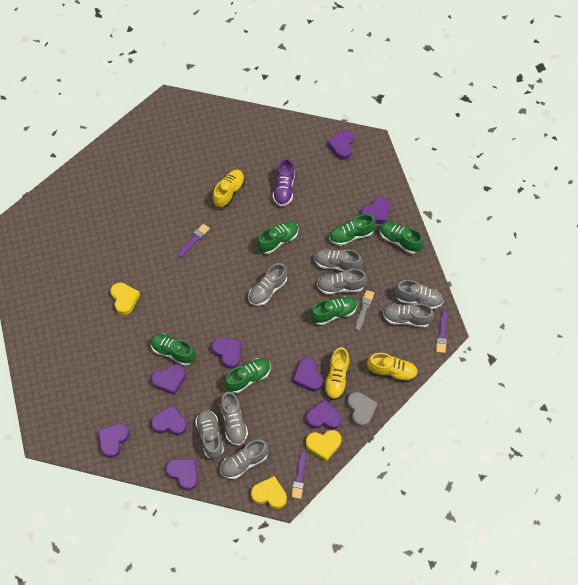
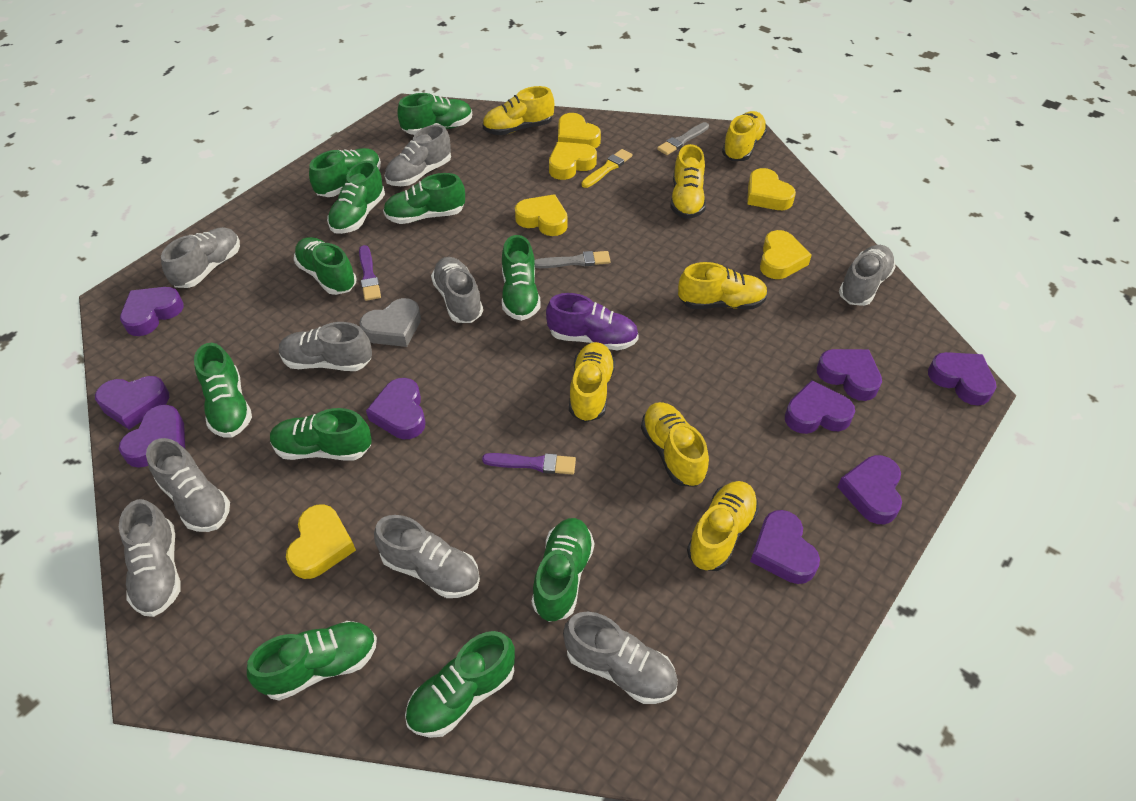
green shoe: [150,334,196,366] [224,358,271,393] [257,221,299,254] [310,296,357,325] [329,214,376,246] [380,221,424,254] = 6 -> [194,343,252,438] [247,621,377,701] [270,408,372,460] [294,237,356,295] [309,148,381,197] [327,160,385,234] [383,173,465,224] [397,93,472,135] [405,631,515,738] [502,235,541,321] [532,518,594,622] = 11
grey brush: [355,290,374,331] = 1 -> [535,251,610,268] [657,122,709,155] = 2
grey shoe: [195,410,224,459] [220,392,248,446] [220,440,269,479] [249,263,287,306] [314,249,363,272] [317,269,367,295] [383,303,434,328] [395,280,444,309] = 8 -> [119,499,181,617] [146,438,230,532] [161,227,240,288] [279,322,372,371] [374,515,480,598] [385,125,451,186] [431,257,483,323] [563,612,678,704] [839,245,896,306] = 9
purple brush: [178,224,210,257] [291,451,306,499] [436,311,448,353] = 3 -> [359,245,381,301] [482,453,576,474] = 2
yellow brush: none = 0 -> [582,149,632,188] = 1
yellow heart: [111,282,140,315] [251,476,287,509] [306,430,341,462] = 3 -> [286,504,356,579] [515,194,568,236] [549,142,597,180] [558,113,601,148] [747,168,796,210] [760,230,812,279] = 6
yellow shoe: [213,170,245,208] [324,347,350,400] [367,353,418,383] = 3 -> [483,86,554,135] [569,342,615,422] [641,402,709,487] [670,144,706,219] [678,262,768,309] [687,481,759,571] [722,111,767,161] = 7

